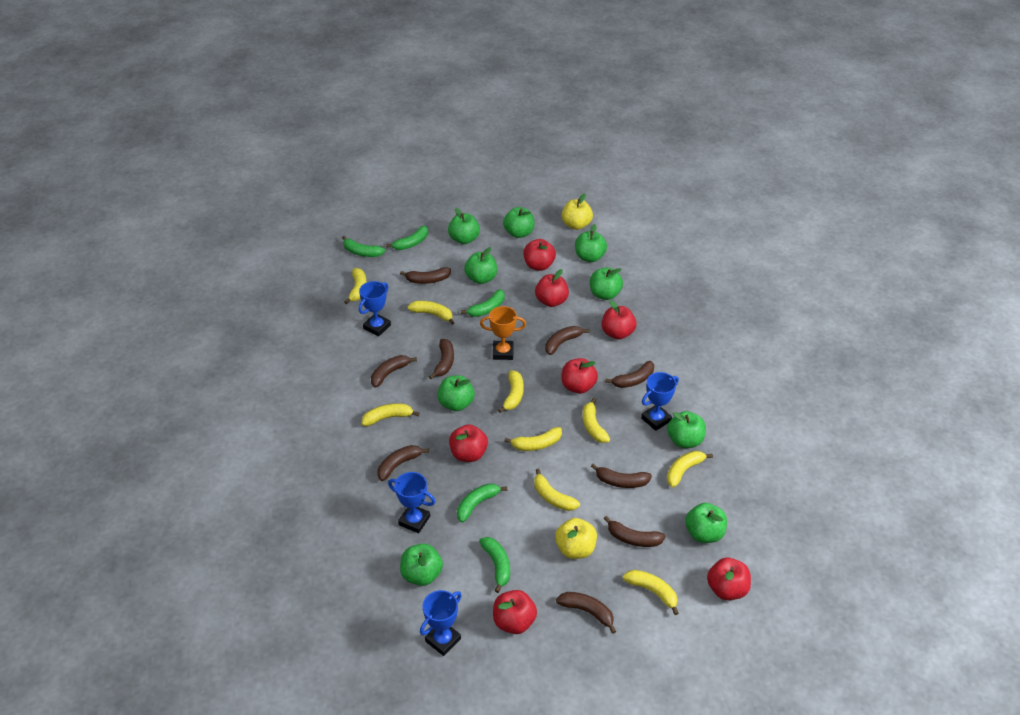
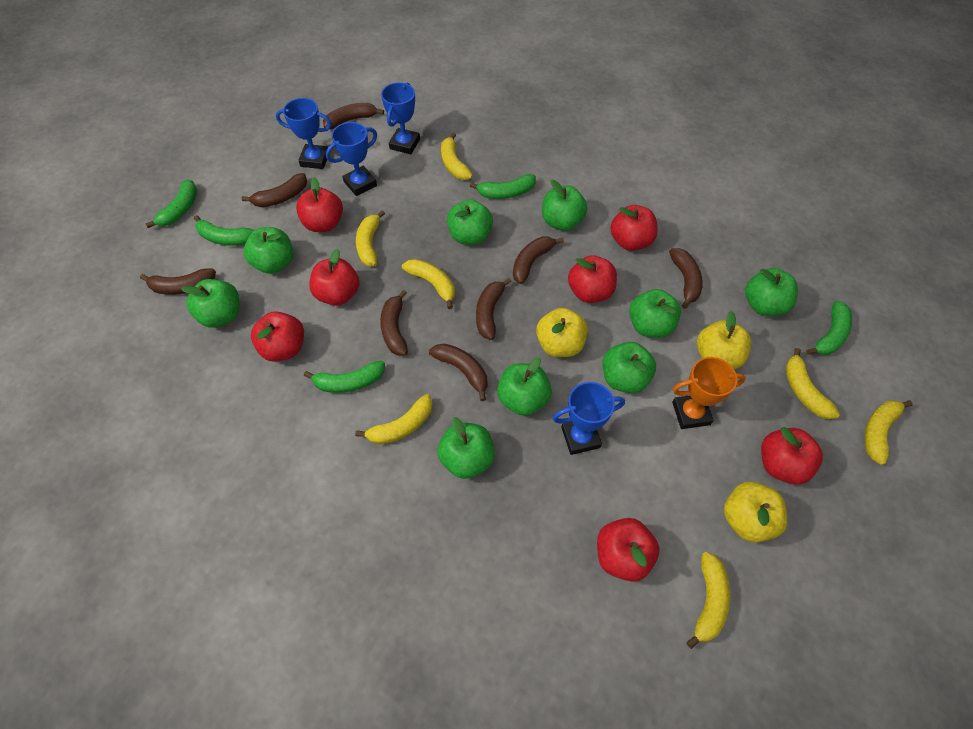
brown banana: [371,355,417,388] [377,445,429,481] [400,267,451,284] [429,339,454,379] [545,326,589,355] [556,592,616,634] [591,463,652,488] [604,516,666,547] [605,361,654,388] = 9 -> [140,268,216,295] [242,173,307,207] [323,103,384,129] [380,290,408,355] [429,343,487,401] [476,278,511,340] [513,237,564,284] [669,248,703,309] = 8
yellow apple: [555,518,597,559] [562,194,593,230] = 2 -> [536,308,588,357] [697,311,751,369] [724,482,787,542] = 3
yellow banana: [344,268,367,304] [362,403,419,426] [408,301,455,325] [498,370,524,413] [505,427,562,451] [534,469,580,511] [583,398,610,443] [623,570,679,615] [667,451,713,488] = 9 -> [355,394,433,444] [356,210,385,266] [402,259,455,309] [441,133,473,180] [686,552,730,649] [785,348,840,419] [864,400,913,465] = 7

